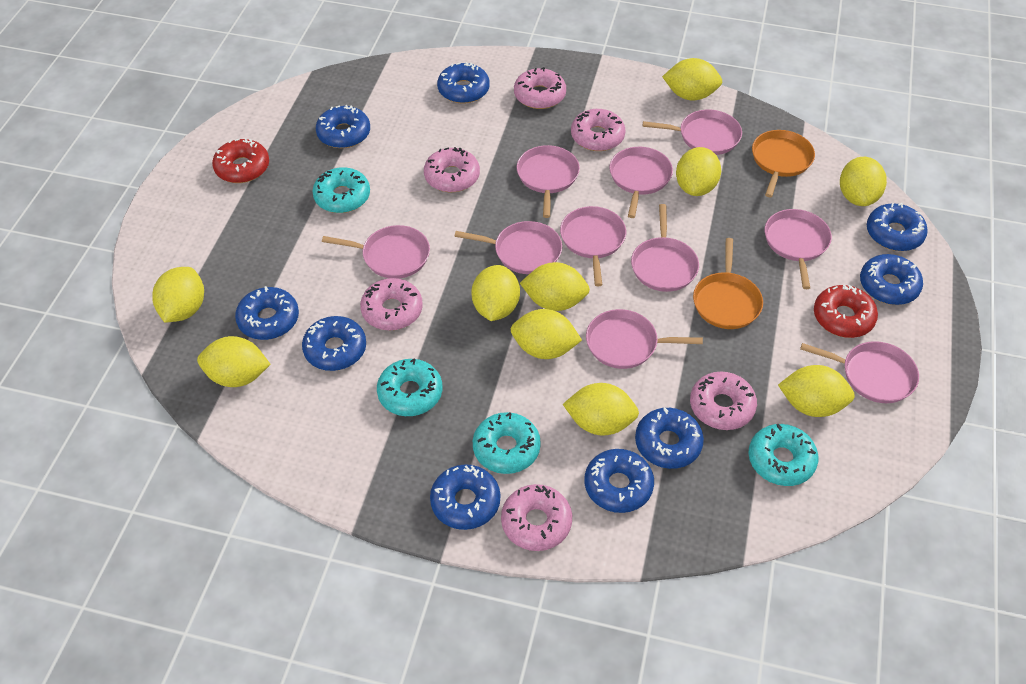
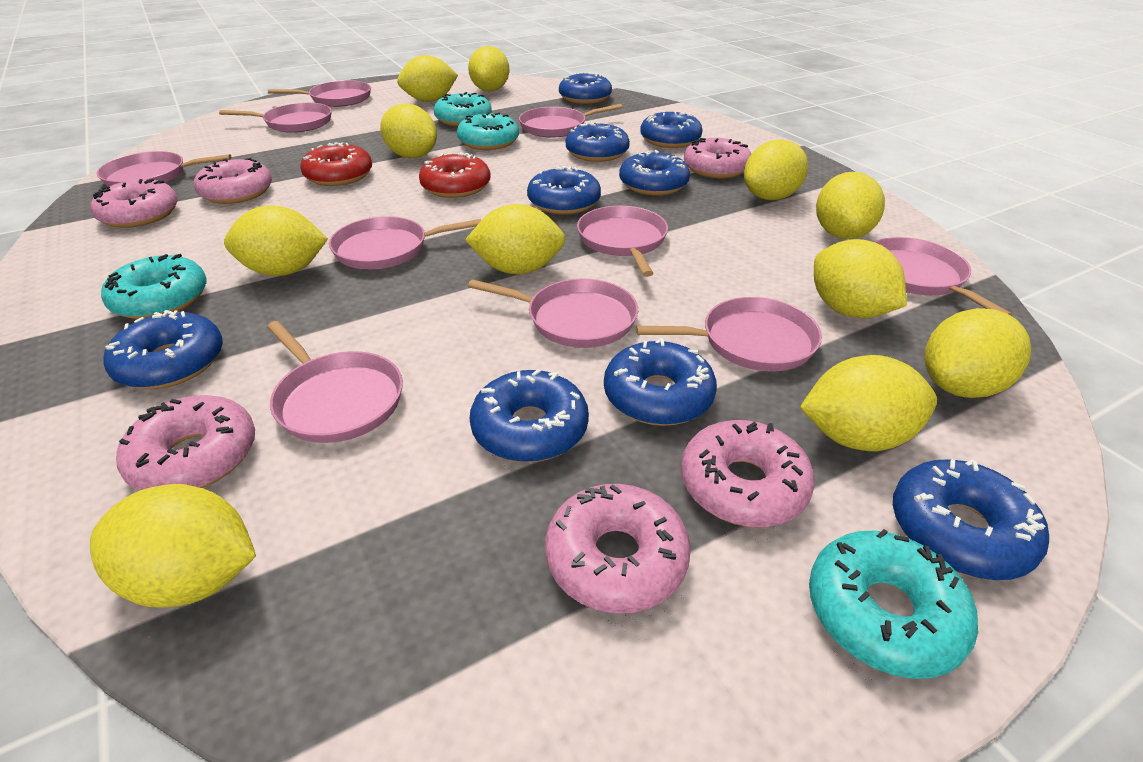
orange pan: [693,238,763,329] [752,130,815,197] = 2 -> none = 0
yellow lemon: [152,267,204,323] [197,336,271,387] [471,265,520,321] [510,309,582,359] [520,262,590,311] [563,383,639,436] [662,58,722,100] [676,147,721,196] [778,365,855,417] [840,157,887,206] = 10 -> [90,484,256,607] [224,206,328,276] [380,103,437,158] [397,55,458,102] [465,204,565,275] [468,46,510,91] [744,139,808,200] [800,355,937,451] [814,239,907,318] [816,172,885,239] [924,308,1031,398] = 11

